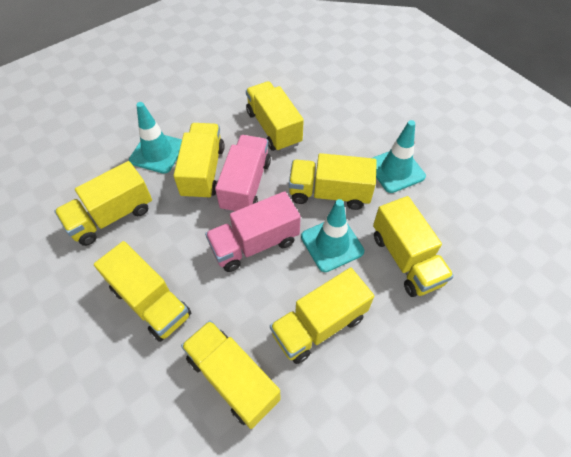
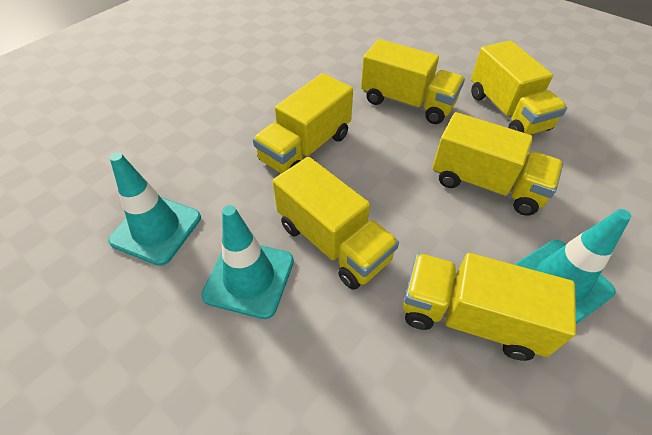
pink truck: [205,191,301,272] [215,135,271,213] = 2 -> none = 0
yellow truck: [55,161,152,246] [94,241,191,342] [173,123,225,200] [181,320,281,429] [246,81,304,152] [270,268,374,364] [289,153,377,210] [373,196,454,297] = 8 -> [253,73,353,174] [273,157,399,290] [361,39,465,124] [403,253,576,361] [432,112,563,216] [471,40,567,135] = 6

